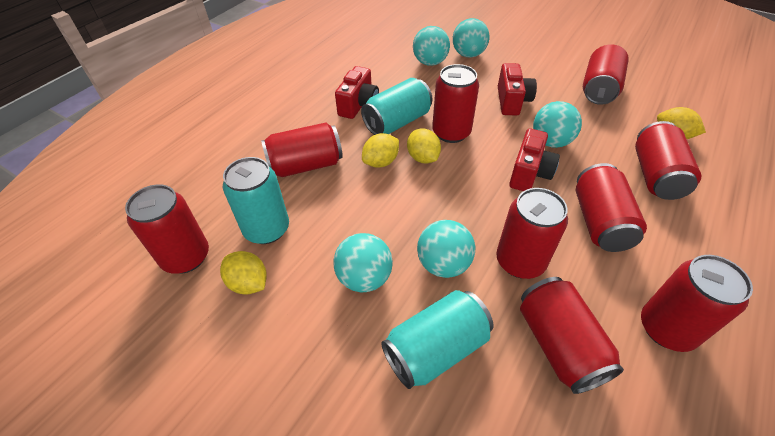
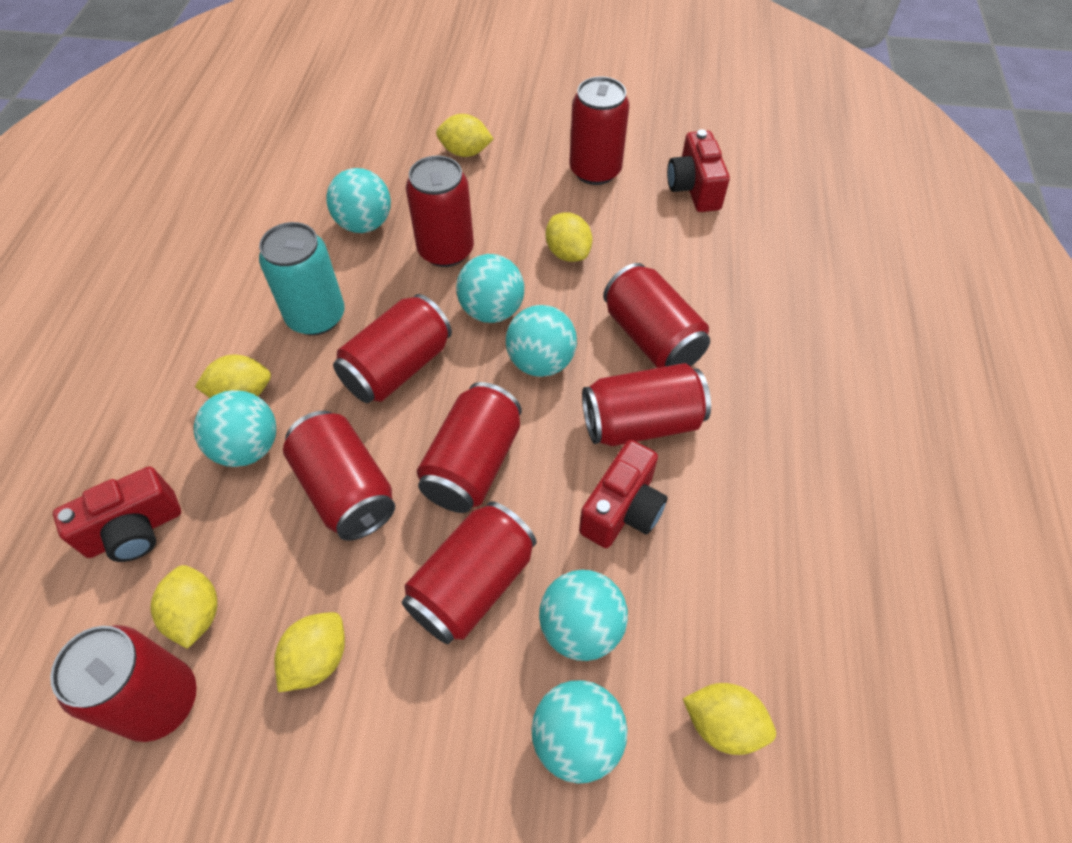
turquoise ball: [333,233,393,292] [413,26,450,66] [417,220,475,278] [453,18,490,57] [533,101,582,148] = 5 -> [194,390,276,467] [327,168,391,233] [456,254,524,323] [506,305,577,377] [531,680,628,784] [539,570,628,661] = 6
turquoise can: [223,157,289,244] [361,78,432,135] [381,290,494,389] = 3 -> [259,222,345,335] = 1
yellow lemon: [220,251,267,295] [362,133,399,168] [407,128,441,163] [657,107,706,139] = 4 -> [150,565,217,649] [195,354,271,398] [274,612,345,692] [436,114,494,157] [546,212,592,262] [683,683,776,755] = 6

